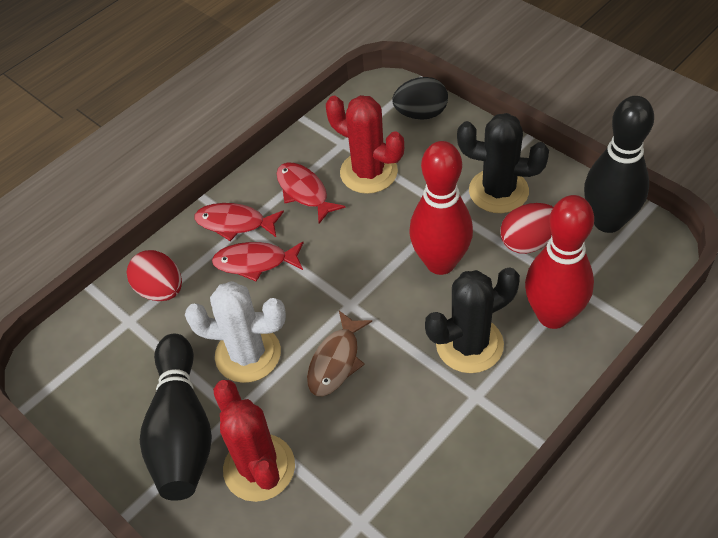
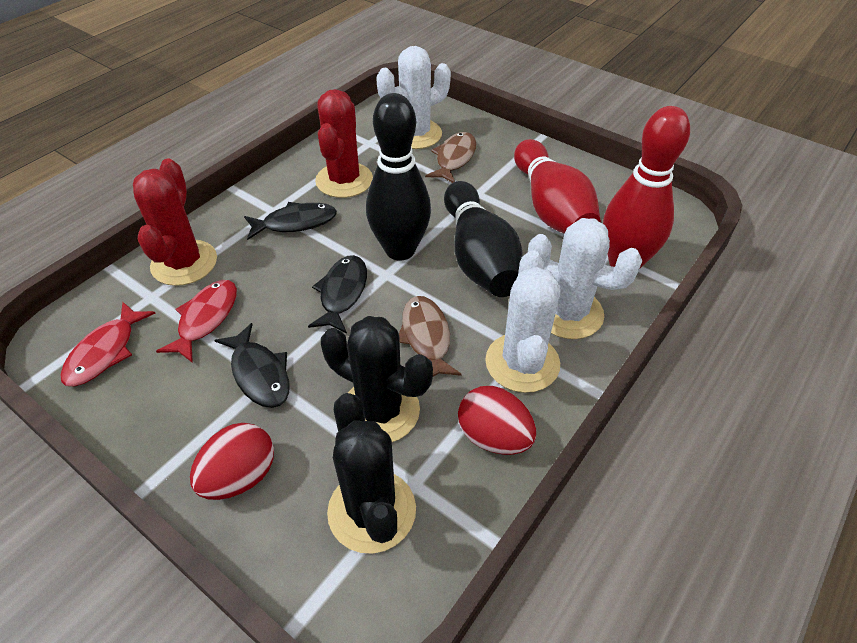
black egg: [392,77,448,120] = 1 -> none = 0
black fish: none = 0 -> [214,323,290,408] [244,202,337,240] [308,255,367,333] = 3
brown fish: [307,311,372,396] = 1 -> [399,296,462,377] [425,132,477,183] = 2
red fish: [195,203,284,241] [212,242,303,282] [276,163,345,224] = 3 -> [60,302,156,386] [156,280,237,363] = 2
white cactus: [185,281,286,383] = 1 -> [376,46,451,149] [485,250,561,393] [528,218,642,339] = 3

